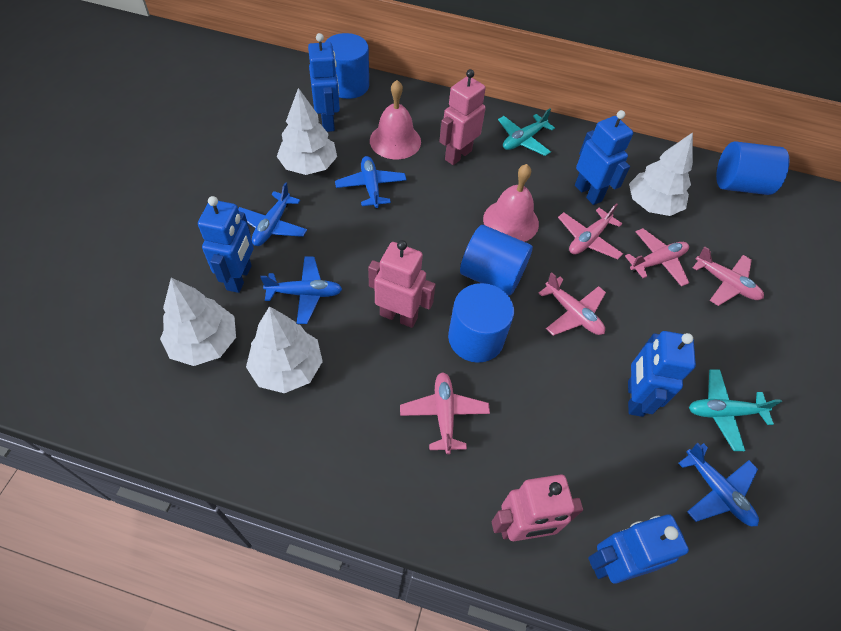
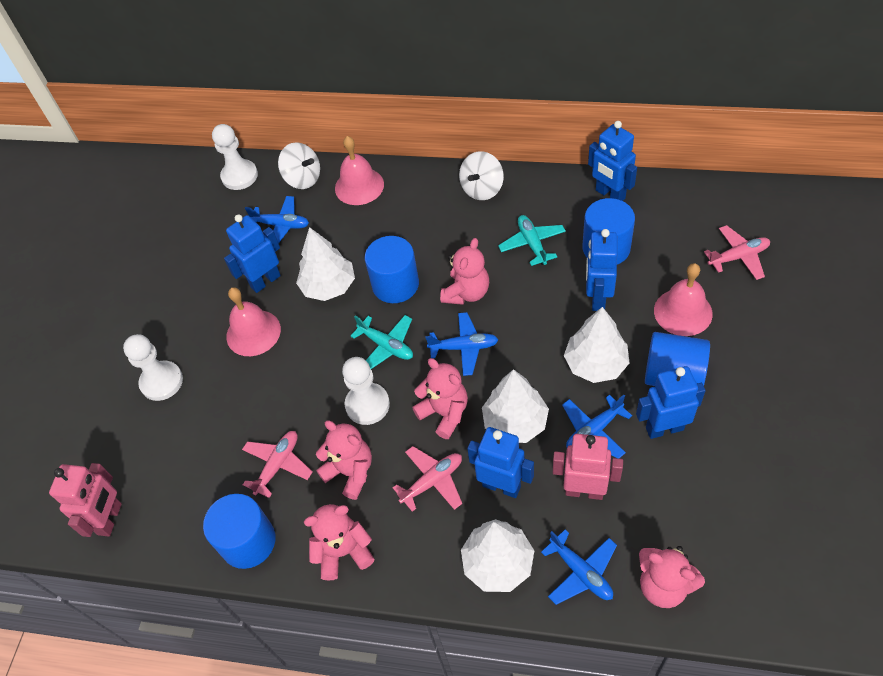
pink bell: [370,80,421,159] [483,164,539,242] = 2 -> [226,287,281,356] [335,136,384,205] [654,263,713,336] = 3
pink plane: [400,372,490,454] [539,272,606,336] [558,203,623,259] [625,228,689,287] [693,246,764,306] = 5 -> [242,431,312,498] [393,446,462,512] [704,225,770,280] = 3
pink robot: [368,240,436,328] [439,69,486,165] [492,475,583,541] = 3 -> [49,463,122,537] [553,434,623,500] = 2
pink teddy bear: none = 0 -> [304,504,374,581] [316,420,372,500] [412,358,468,439] [440,238,489,305] [639,546,705,608] = 5
white pawn: none = 0 -> [123,334,183,401] [212,124,258,190] [342,357,390,425] = 3
white spinning top: none = 0 -> [278,142,320,189] [459,151,504,200] = 2

